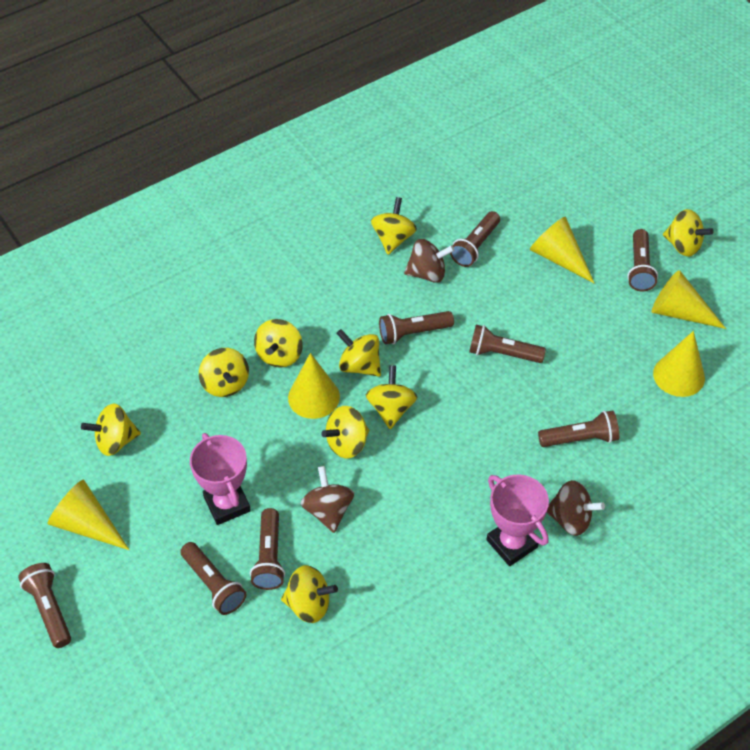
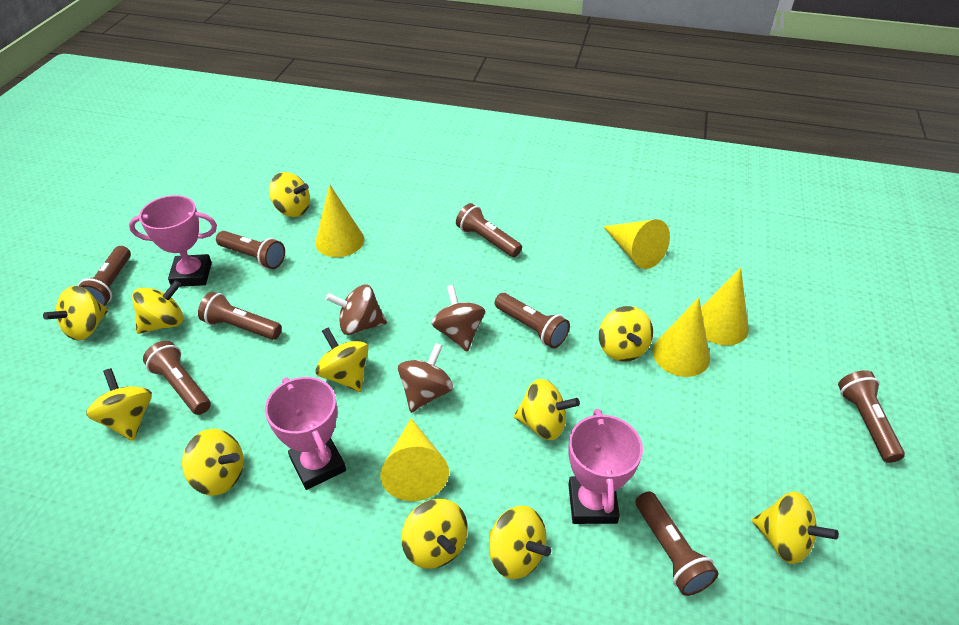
pink trophy: [190,433,251,525] [486,475,549,566] = 2 -> [129,195,217,287] [265,377,346,490] [568,409,643,524] = 3
yellow spinning top: [81,403,141,456] [199,348,249,397] [254,319,303,368] [281,565,338,623] [321,406,369,458] [336,329,381,377] [366,365,417,429] [371,197,417,255] [663,209,714,257] = 9 -> [43,286,108,341] [86,368,152,441] [132,280,183,334] [182,429,244,496] [269,172,310,217] [315,327,369,392] [401,499,468,569] [489,506,551,579] [514,379,580,440] [599,306,653,362] [752,491,839,564] = 11

